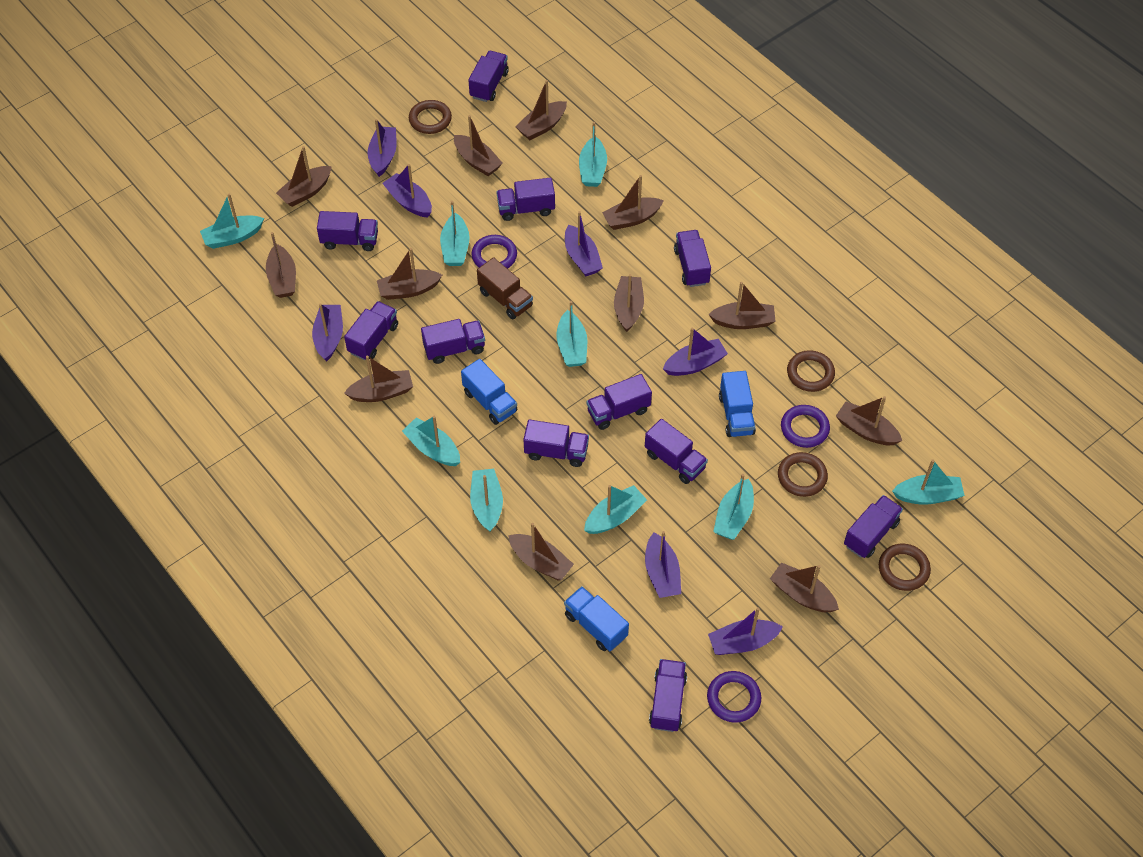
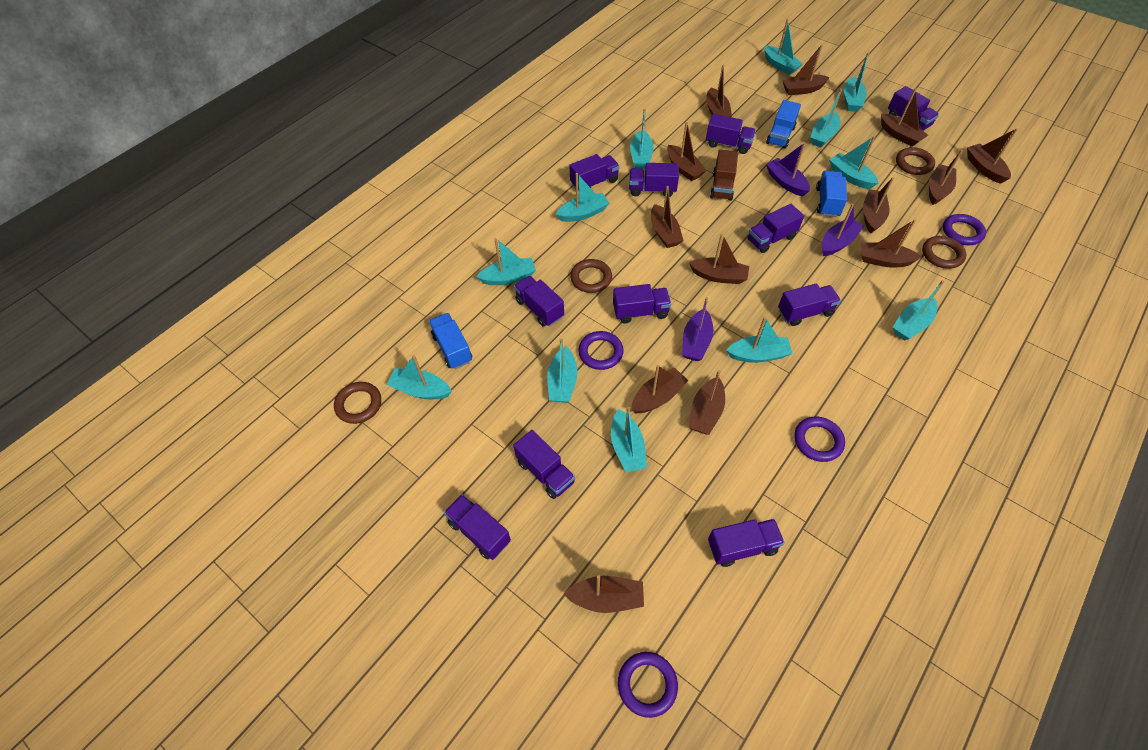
brown boat: [266,232,296,298] [276,146,332,207] [344,356,413,402] [377,248,442,300] [454,115,503,176] [508,523,574,581] [515,80,567,140] [602,175,664,230] [614,274,644,332] [709,282,776,329] [770,562,839,612] [836,396,902,445] = 12 -> [564,575,644,613] [632,365,688,413] [651,186,684,248] [667,122,707,181] [689,234,749,284] [689,370,725,435] [706,64,732,117] [782,45,830,95] [861,219,922,268] [863,177,894,233] [881,88,928,147] [929,150,963,205] [967,128,1018,184] = 13
purple boat: [312,303,343,361] [368,119,396,177] [382,164,432,218] [565,211,603,276] [645,531,681,598] [663,327,728,376] [708,607,783,655] = 7 -> [682,297,714,361] [766,142,810,196] [822,204,864,256] = 3
purple ring: [472,235,517,269] [707,671,761,723] [781,405,830,448] = 3 -> [578,331,624,370] [618,652,678,718] [794,416,845,462] [943,214,986,245] = 4
turquoise boat: [200,193,264,249] [402,416,460,466] [440,201,470,266] [470,469,503,532] [557,301,587,367] [579,122,607,187] [584,485,647,534] [713,474,754,540] [892,459,965,505] = 9 -> [387,355,452,399] [476,238,536,285] [547,339,578,403] [556,173,609,222] [611,407,647,472] [630,109,654,169] [726,317,793,363] [764,19,803,75] [810,88,842,147] [829,136,878,189] [844,53,869,112] [893,280,944,341] = 12

